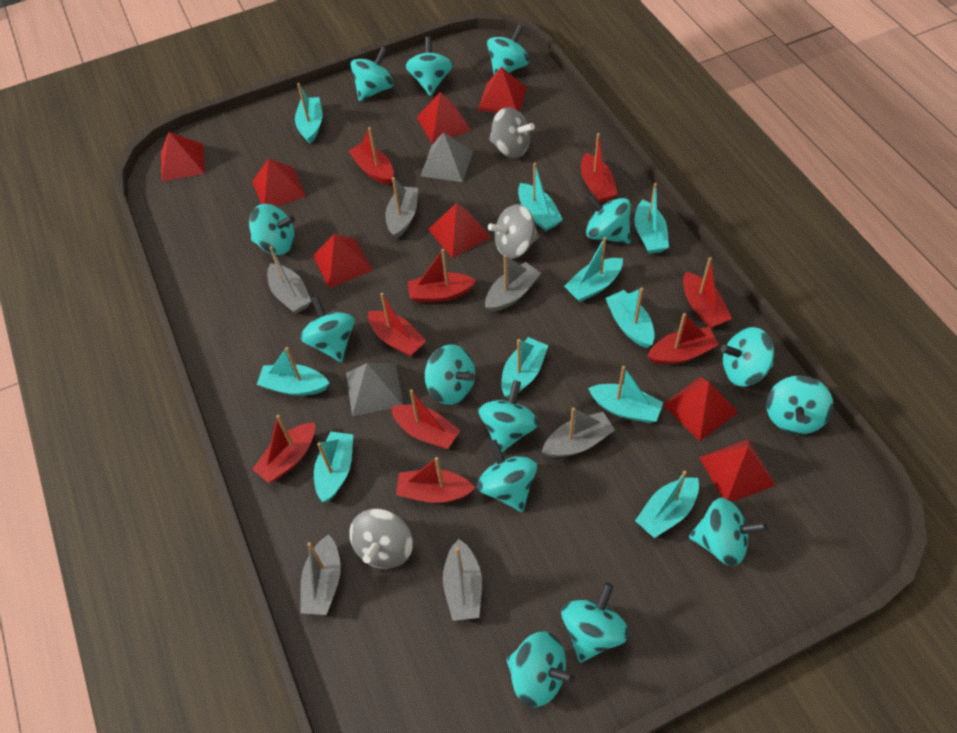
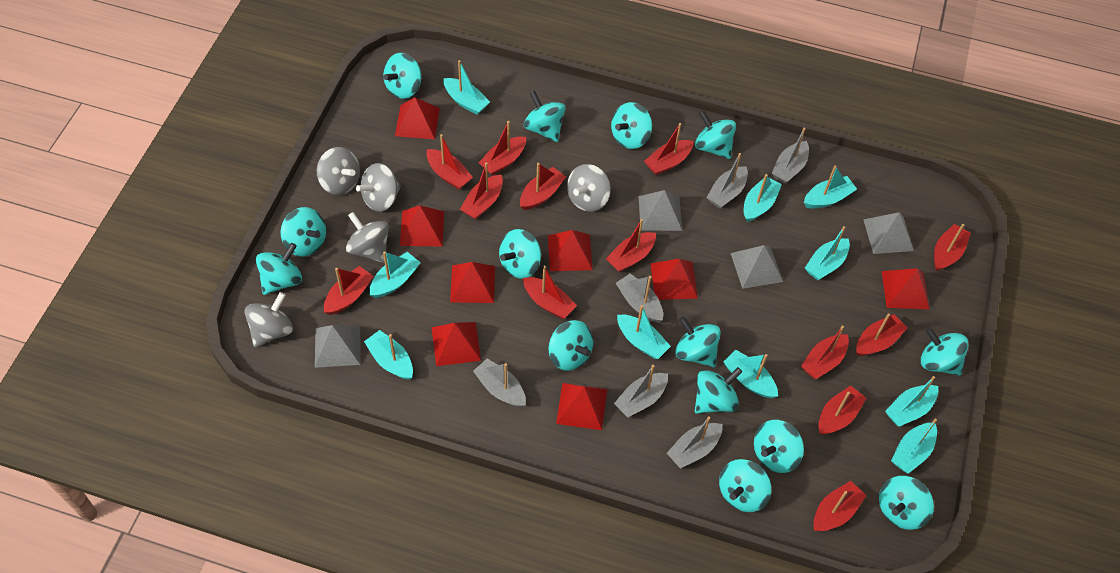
grey pyramid: [346,363,403,416] [421,132,473,182] = 2 -> [315,325,360,368] [639,190,682,231] [731,245,783,289] [863,212,914,254] = 4
grey spinning top: [349,508,413,569] [488,204,539,259] [489,107,535,158] = 3 -> [244,292,293,347] [316,147,360,195] [346,212,389,263] [356,163,401,212] [567,164,611,212] = 5
red boat: [252,415,315,483] [349,127,394,185] [368,293,426,357] [391,389,460,449] [396,457,475,503] [407,249,476,303] [581,133,618,203] [647,313,719,364] [683,257,732,328] = 9 -> [324,266,374,315] [426,134,473,190] [460,162,503,220] [479,121,526,176] [520,163,566,210] [523,266,577,319] [606,219,656,272] [644,123,693,175] [801,326,849,379] [813,481,867,531] [818,385,866,435] [856,313,908,356] [934,224,971,271] = 13

